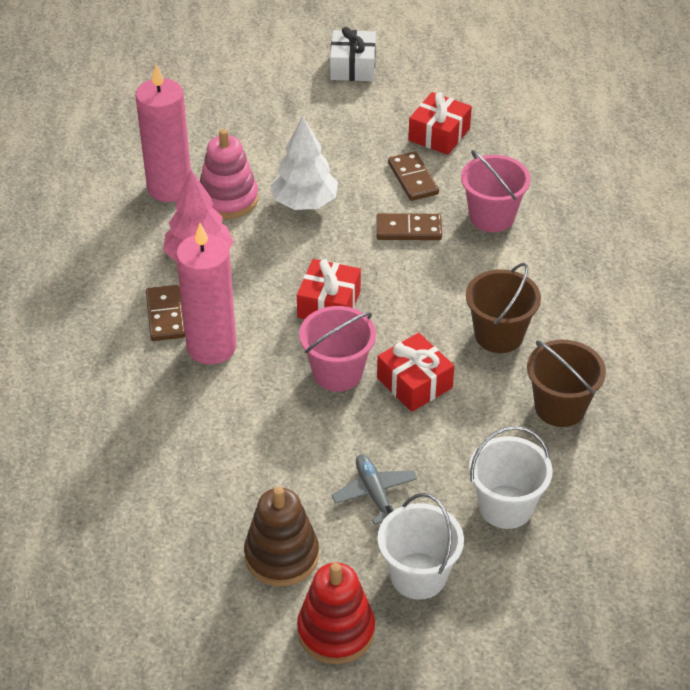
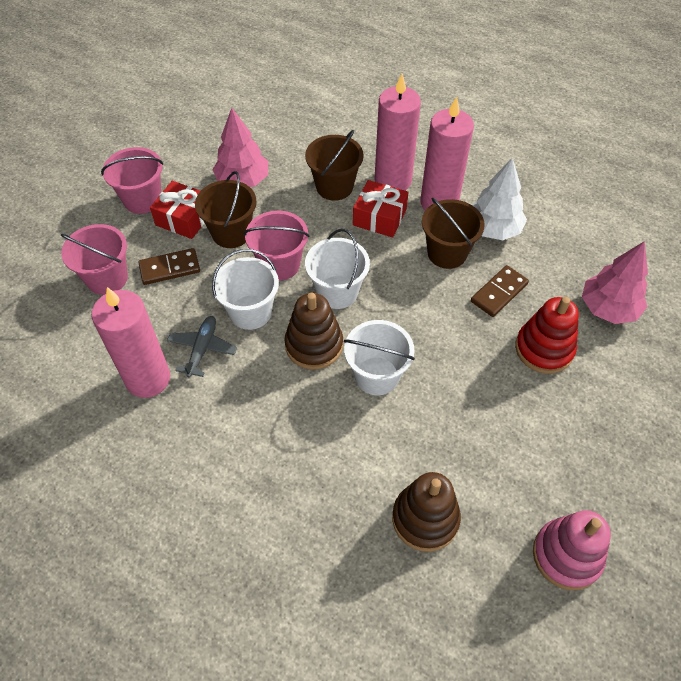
brown bucket: [466,263,541,353] [527,340,606,427] = 2 -> [195,171,256,248] [305,130,364,201] [422,198,485,269] = 3
brown domino: [146,285,185,341] [376,213,442,240] [388,151,439,201] = 3 -> [138,248,200,285] [471,265,529,317] = 2
brown stacking toy: [244,487,319,586] = 1 -> [284,293,343,370] [392,472,461,552] = 2
pink bucket: [299,306,376,392] [461,150,531,232] = 2 -> [61,224,128,295] [101,147,163,214] [244,211,310,281] = 3
pink candle: [135,64,191,202] [176,223,237,365] = 2 -> [92,287,170,398] [375,74,421,190] [420,97,474,210] = 3
pink tree: [163,170,234,262] = 1 -> [212,108,268,187] [582,241,648,324] = 2
red gift: [297,259,361,319] [377,333,454,412] [408,92,472,155] = 3 -> [150,181,204,239] [353,180,408,237] = 2
white bucket: [378,493,464,600] [469,426,553,529] = 2 -> [212,249,279,330] [305,229,370,309] [344,320,415,395] = 3
white gift: [330,27,376,81] = 1 -> none = 0

